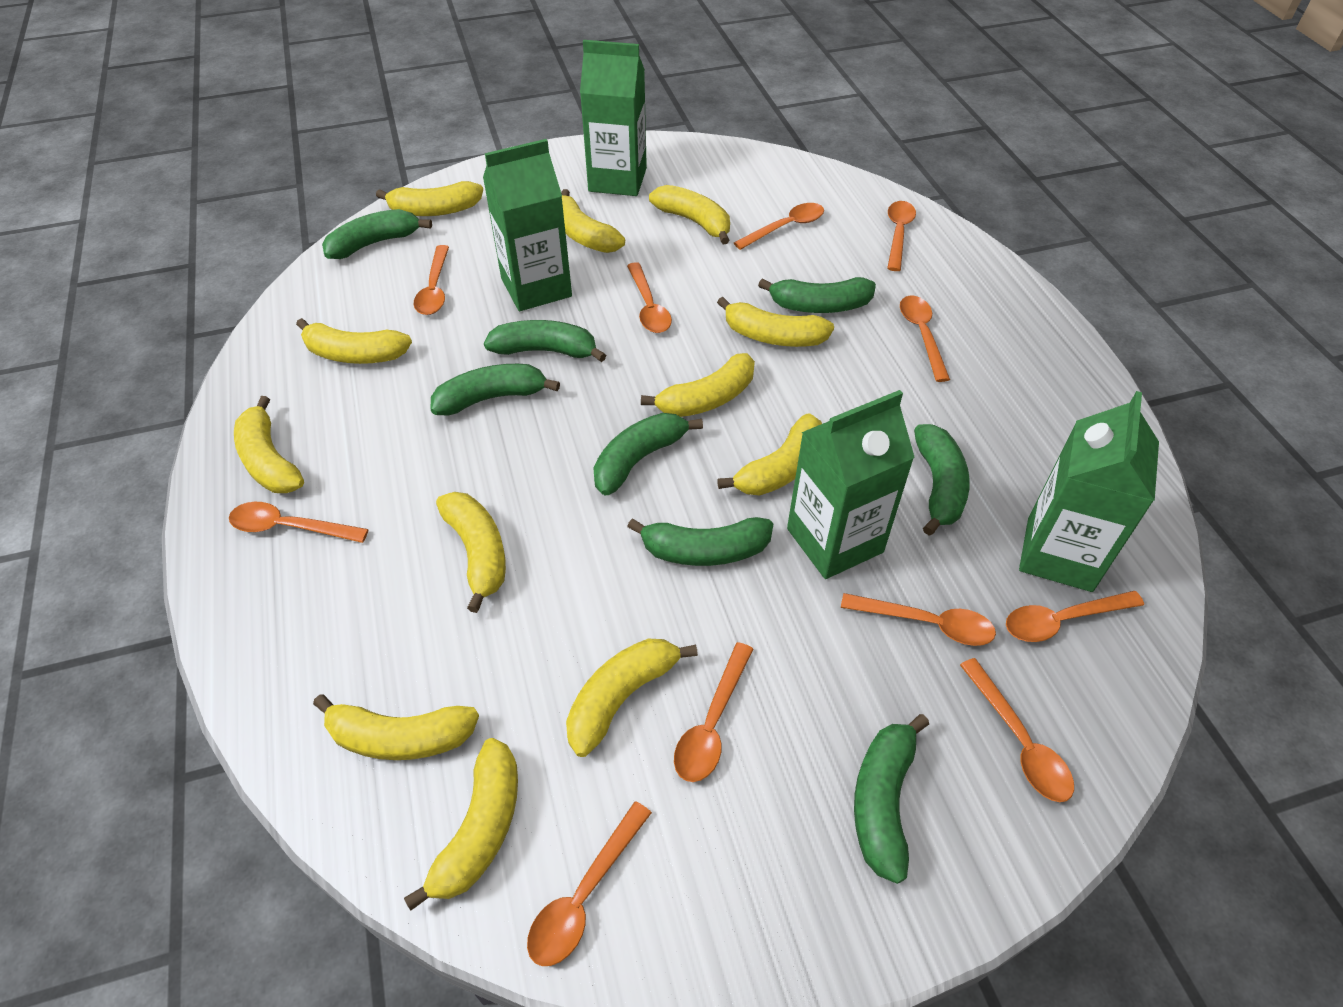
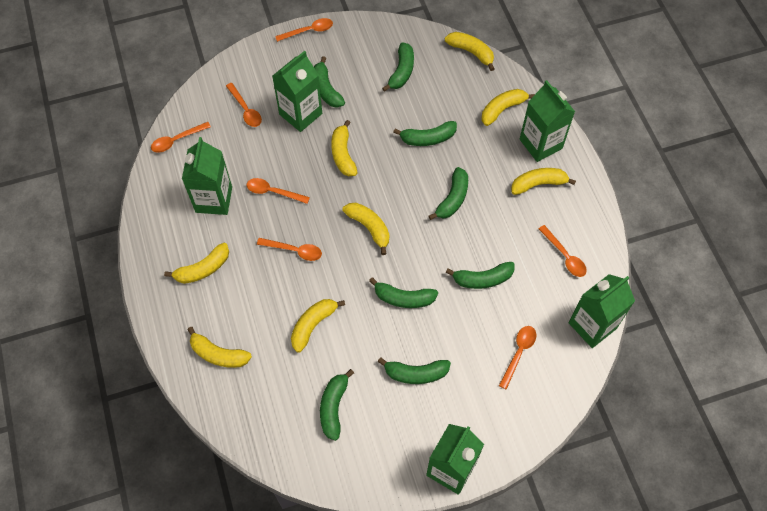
green carton: [483,139,572,311] [580,40,647,196] [787,390,915,579] [1019,391,1159,592] = 4 -> [182,137,232,215] [272,51,322,132] [426,424,484,495] [520,80,575,162] [569,274,635,348] = 5
orange spoon: [229,502,369,543] [414,245,449,315] [527,802,652,966] [627,262,672,333] [674,642,754,782] [734,203,824,250] [841,593,996,646] [887,201,916,271] [900,295,950,382] [960,658,1074,802] [1006,591,1144,642] = 11 -> [151,122,211,153] [226,83,262,127] [246,178,310,204] [257,238,322,261] [275,18,333,42] [499,326,537,390] [539,225,587,277] = 7
yellow banana: [234,396,304,493] [296,318,412,364] [313,694,479,760] [376,181,483,216] [404,738,518,911] [436,492,506,613] [561,189,625,253] [566,639,698,757] [641,353,755,417] [649,185,730,244] [717,297,834,347] [717,413,822,495] = 12 -> [164,243,229,284] [188,327,252,368] [291,299,345,353] [331,120,358,176] [343,203,389,255] [445,32,494,71] [482,89,535,126] [511,168,576,195] = 8

